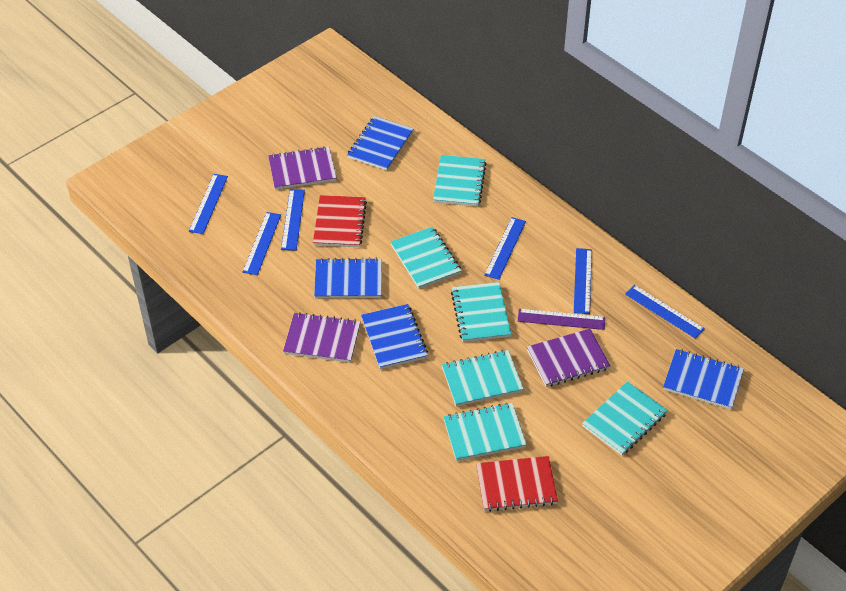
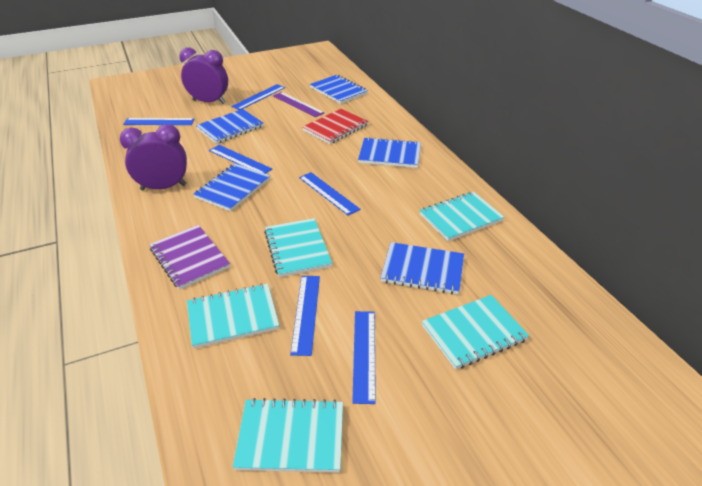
blue notebook: [314,258,382,299] [347,116,414,171] [361,304,428,369] [663,349,744,409] = 4 -> [193,163,270,211] [196,109,264,144] [310,75,368,104] [358,137,421,168] [380,242,464,294] = 5
purple clock: none = 0 -> [120,124,187,191] [179,48,228,104] = 2
purple notebook: [268,146,337,190] [283,312,361,363] [527,329,611,387] = 3 -> [149,225,230,290] = 1
red notebook: [313,195,367,247] [476,456,558,512] = 2 -> [302,109,369,144] = 1
turquoise notebook: [390,227,461,289] [433,155,486,207] [442,350,524,407] [443,403,527,461] [451,282,511,342] [582,381,668,455] = 6 -> [187,284,279,349] [233,398,343,473] [264,218,332,277] [419,192,504,241] [422,295,529,370] = 5

